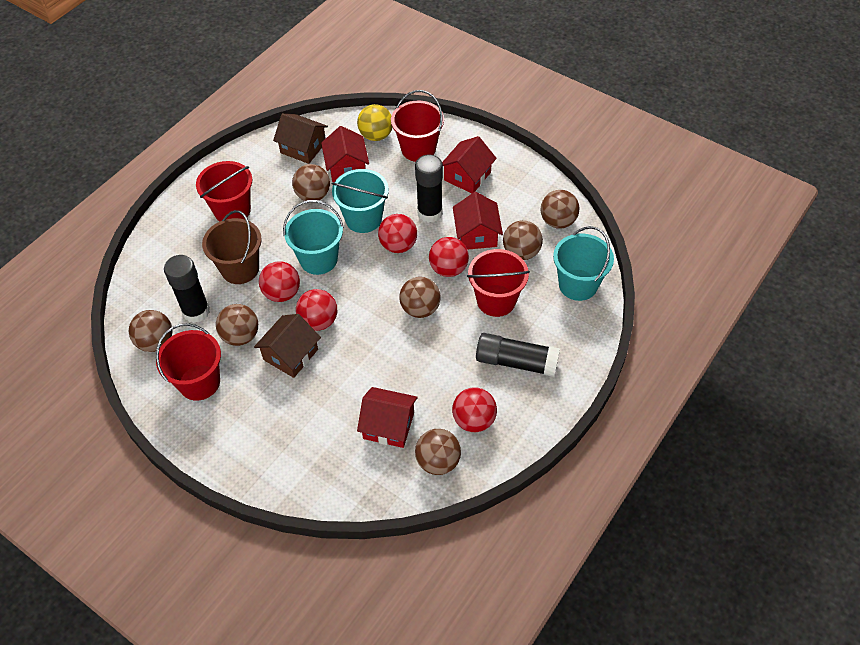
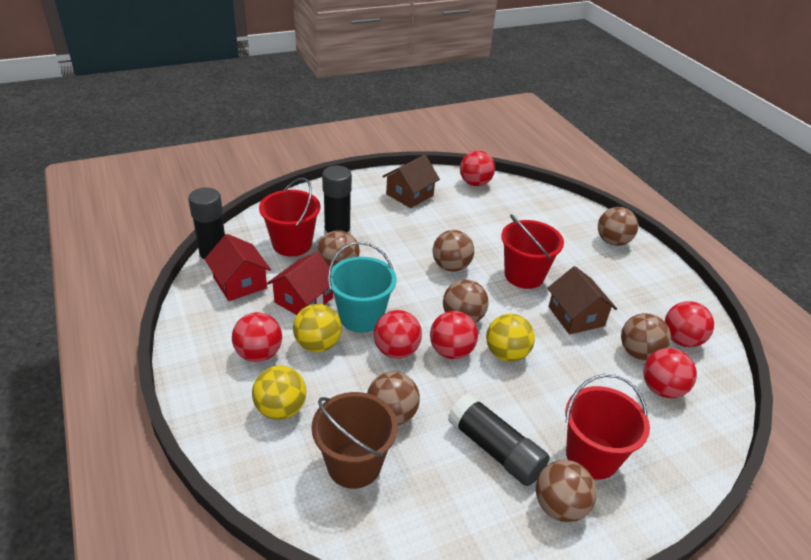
red ball: [259,261,300,302] [296,289,337,331] [378,214,417,253] [429,237,469,277] [452,387,497,432] = 5 -> [232,312,282,362] [374,310,422,359] [430,311,478,359] [460,150,495,186] [643,348,697,398] [665,301,714,347] = 6
red bucket: [156,323,221,401] [196,161,252,222] [391,90,444,162] [467,249,530,317] = 4 -> [259,178,321,257] [501,214,564,289] [565,374,650,479] = 3
red house: [321,126,369,182] [357,387,418,448] [442,136,497,193] [453,192,503,250] = 4 -> [204,234,271,301] [267,252,333,315] = 2
turquoise bucket: [283,200,344,275] [332,169,389,233] [553,226,614,301] = 3 -> [328,242,396,333] = 1
yellow ball: [357,104,392,141] = 1 -> [252,365,306,420] [293,304,342,352] [486,314,535,362] = 3

